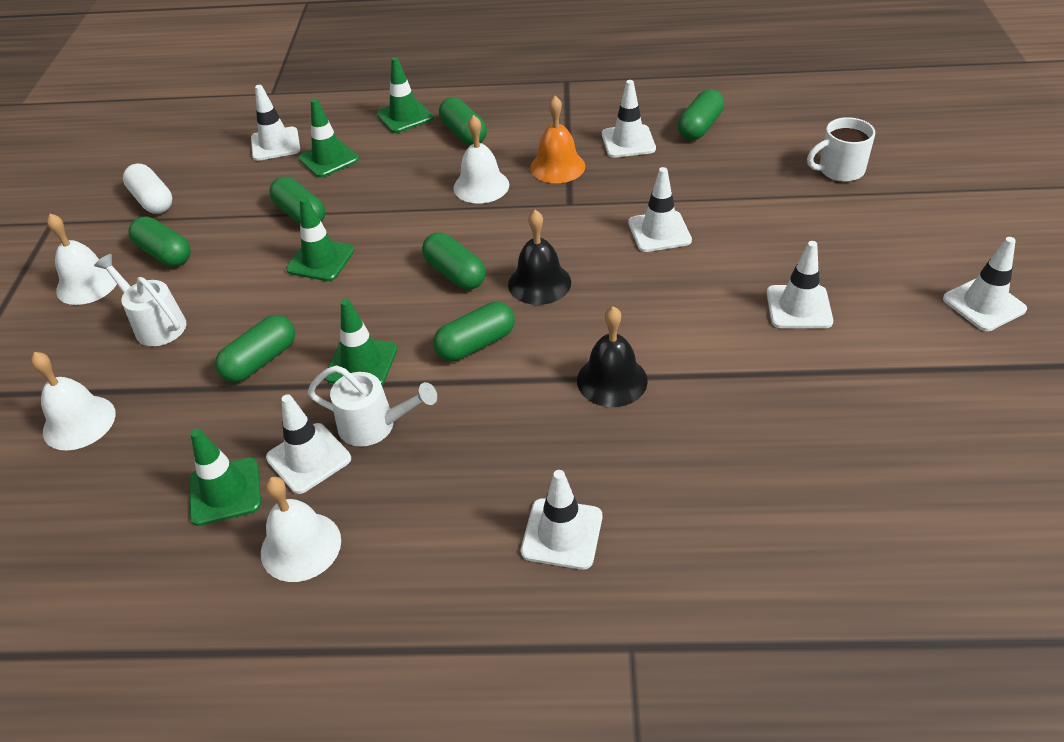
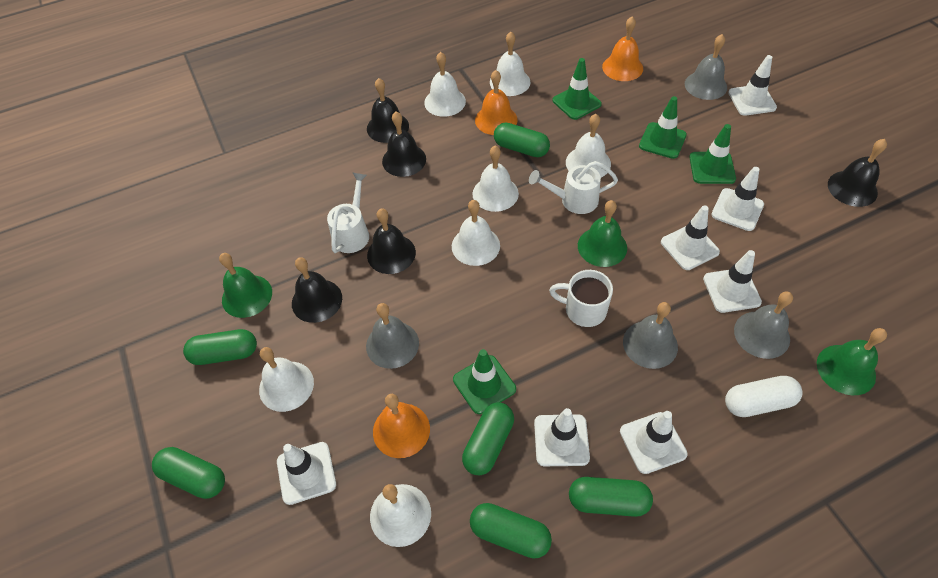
black bell: [508,210,571,305] [577,306,648,407] = 2 -> [292,257,342,323] [367,78,409,143] [367,208,416,274] [382,112,426,177] [828,139,887,207] = 5
green bell: none = 0 -> [219,253,272,318] [578,200,627,267] [817,328,887,395] = 3
green capsule: [128,216,191,267] [215,315,295,382] [269,177,325,225] [422,233,486,290] [433,302,515,361] [439,97,487,145] [678,89,724,140] = 7 -> [152,447,225,499] [183,329,257,365] [462,402,514,475] [470,503,552,559] [494,123,550,157] [569,477,653,517] = 6
green traffic cone: [189,429,261,526] [286,197,354,281] [298,98,359,178] [325,299,398,385] [377,57,433,133] = 5 -> [453,349,516,414] [552,58,602,120] [639,96,687,159] [689,124,736,184] = 4
grey bell: none = 0 -> [366,303,419,369] [623,302,678,369] [685,34,727,100] [734,291,793,359] = 4
orange bell: [530,96,585,183] = 1 -> [373,394,430,458] [475,70,518,135] [602,16,643,81] = 3
white bell: [31,352,116,450] [47,214,118,305] [261,477,341,582] [453,115,509,204] = 4 -> [259,347,314,412] [370,484,431,547] [424,52,466,117] [452,200,500,266] [472,146,519,212] [490,32,531,96] [566,114,611,177] = 7

